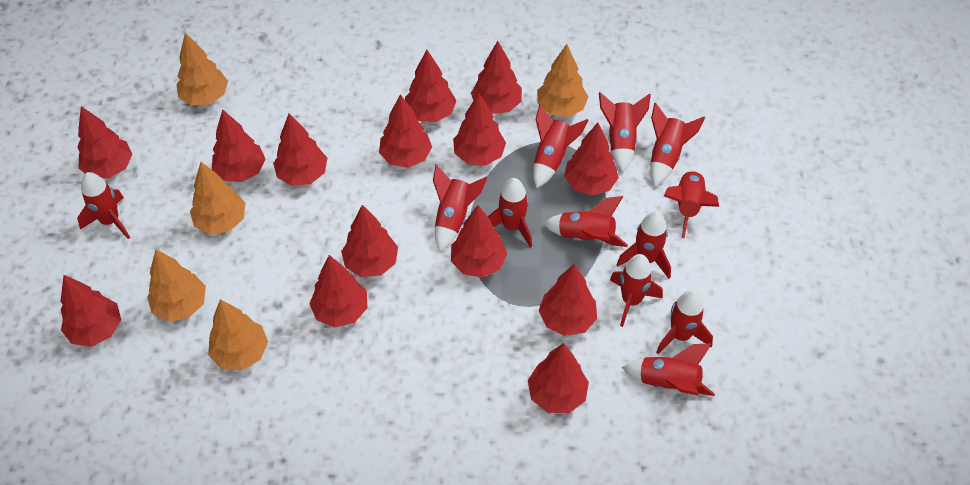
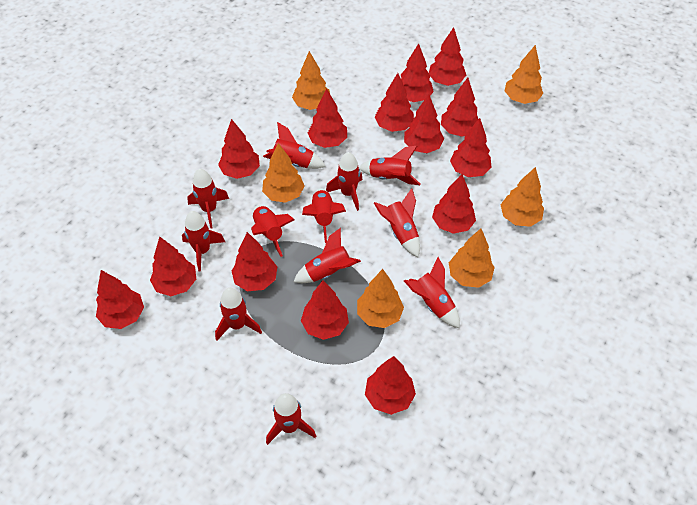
orange tree: [147,249,206,322] [176,33,228,106] [190,162,246,235] [208,299,268,371] [537,44,588,117] = 5 -> [262,143,304,203] [292,51,330,110] [357,269,404,328] [449,229,495,288] [501,167,544,227] [505,45,543,104] = 6

